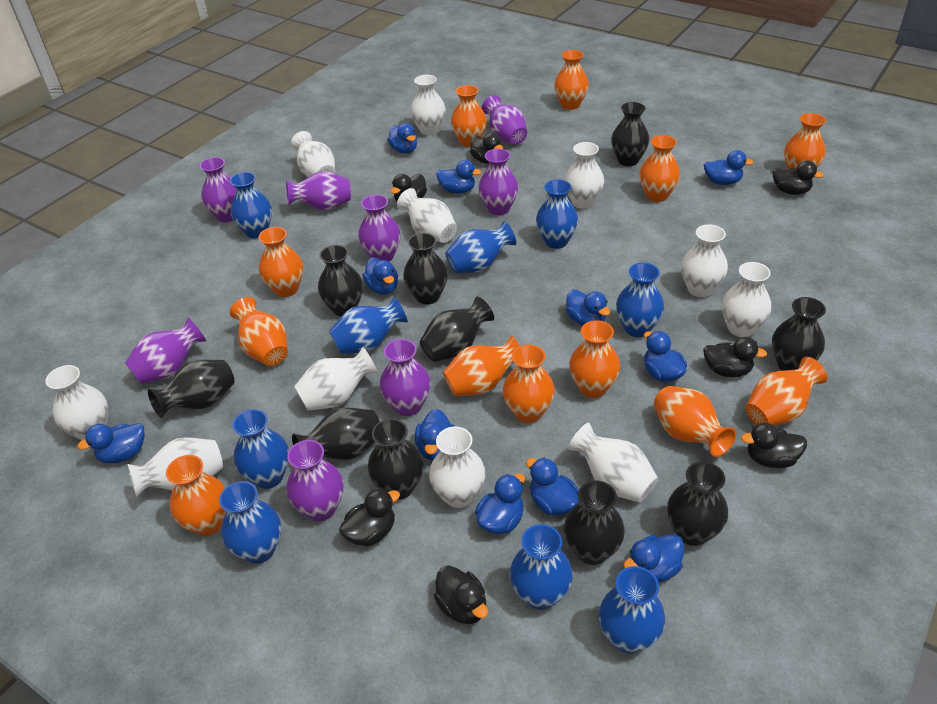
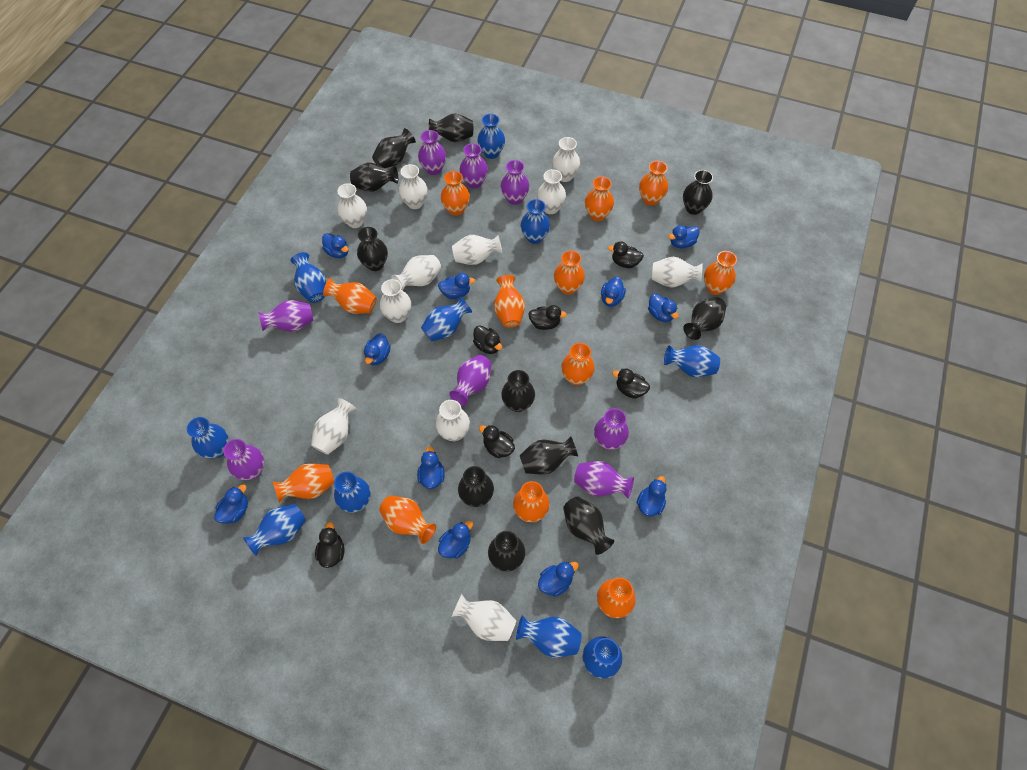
black duck: [339,488,400,546] [391,174,427,202] [434,565,488,624] [470,133,503,164] [703,337,767,377] [741,423,807,468] [773,161,824,195] = 7 -> [315,522,345,568] [473,325,502,354] [479,425,515,458] [528,305,567,330] [608,241,644,268] [612,368,650,399] = 6
black vase: [148,360,234,418] [292,407,380,460] [318,245,363,316] [368,419,423,500] [403,233,448,304] [420,297,494,362] [564,481,625,565] [611,102,649,166] [667,461,728,546] [772,297,826,371] = 10 -> [350,162,398,192] [357,227,388,271] [372,128,416,168] [429,113,473,142] [458,466,494,507] [488,531,526,572] [501,370,535,412] [520,436,578,475] [563,497,614,555] [683,170,713,215] [683,297,726,340] = 11
blue vase: [219,481,281,564] [230,172,272,239] [232,409,289,489] [329,297,408,354] [445,221,516,273] [510,524,573,610] [536,180,578,249] [599,566,665,653] [616,263,664,337] = 9 -> [187,417,229,458] [243,504,306,556] [291,252,326,303] [334,472,371,513] [421,297,472,341] [477,114,505,159] [516,615,582,658] [520,199,550,244] [582,636,623,679] [664,345,720,378] = 10

